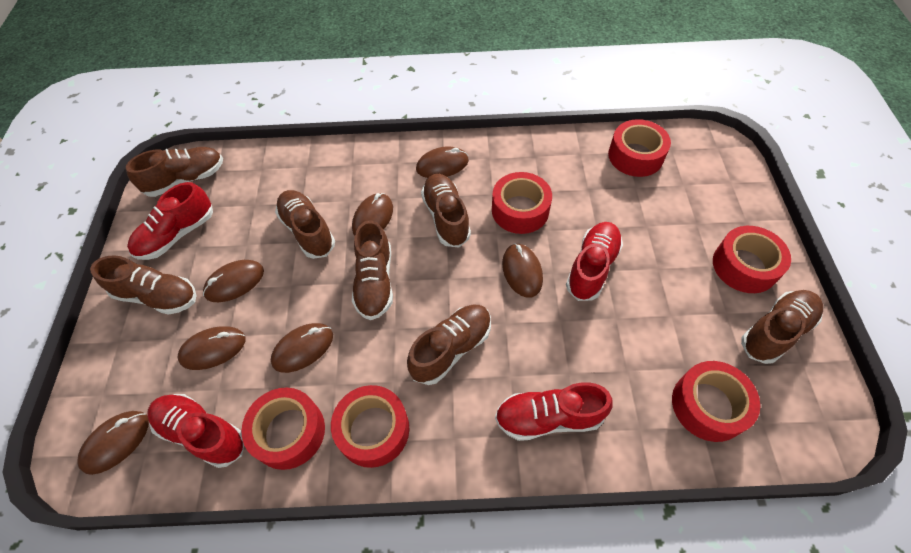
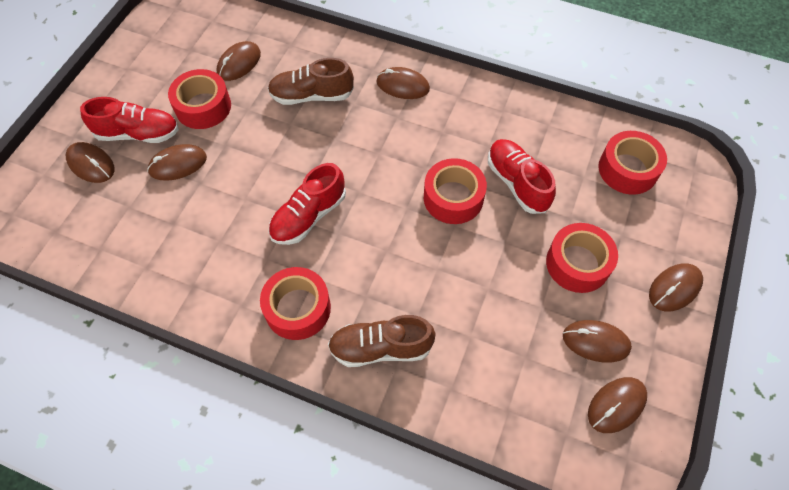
brown shoe: [90,255,197,315] [126,147,223,197] [275,190,335,259] [352,220,393,320] [407,305,491,385] [421,174,471,248] [741,290,823,364] = 7 -> [268,58,354,105] [328,315,436,367] = 2
red shoe: [127,182,213,260] [147,394,244,468] [495,382,613,441] [566,222,623,301] = 4 -> [80,97,179,143] [268,163,346,245] [488,139,556,214] = 3
red tape: [241,387,325,470] [331,385,409,468] [492,172,552,234] [608,119,671,177] [672,361,760,442] [713,226,791,293] = 6 -> [168,69,231,129] [260,267,331,340] [424,158,487,224] [546,223,618,293] [598,131,667,195] = 5

